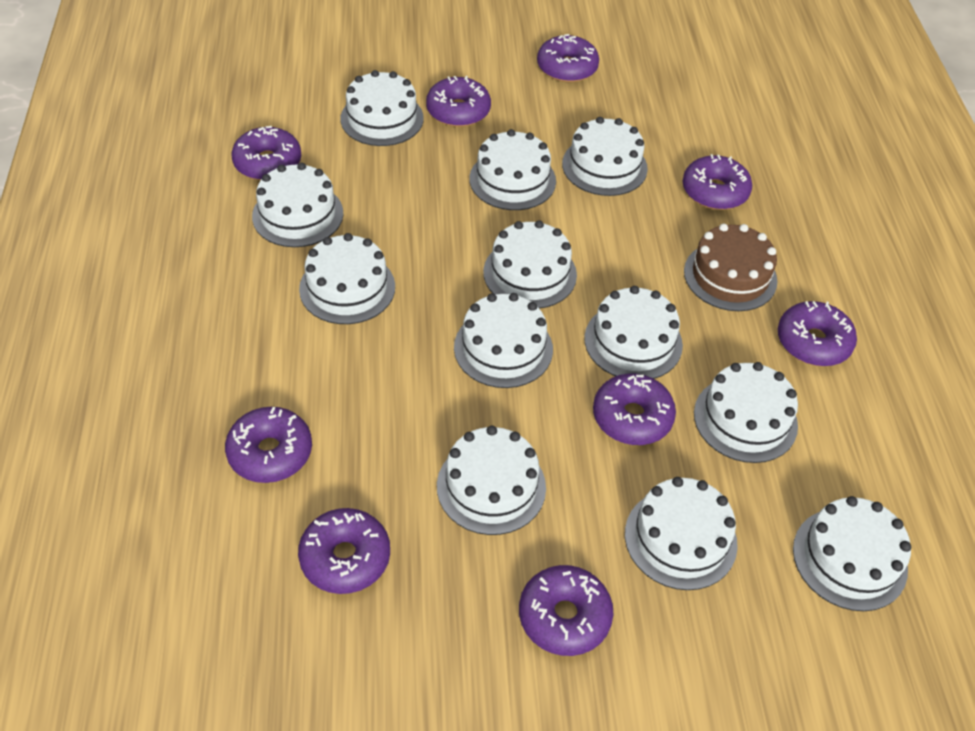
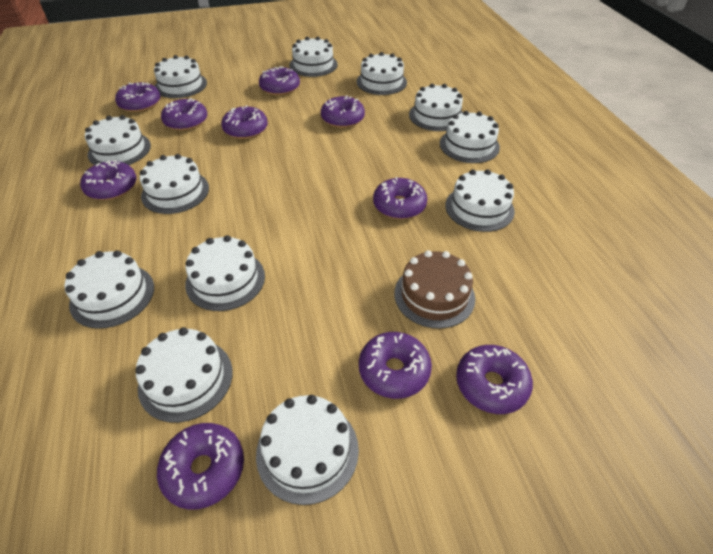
purple donut: [225,407,312,483] [231,126,301,180] [298,508,390,594] [426,76,491,127] [519,565,614,656] [537,34,599,82] [593,373,676,445] [683,154,752,210] [778,301,857,366] = 9 -> [80,160,136,200] [115,82,160,112] [157,423,244,510] [161,98,207,131] [221,105,268,139] [259,66,300,96] [321,95,365,128] [359,332,432,399] [373,177,427,219] [456,345,533,414] = 10

